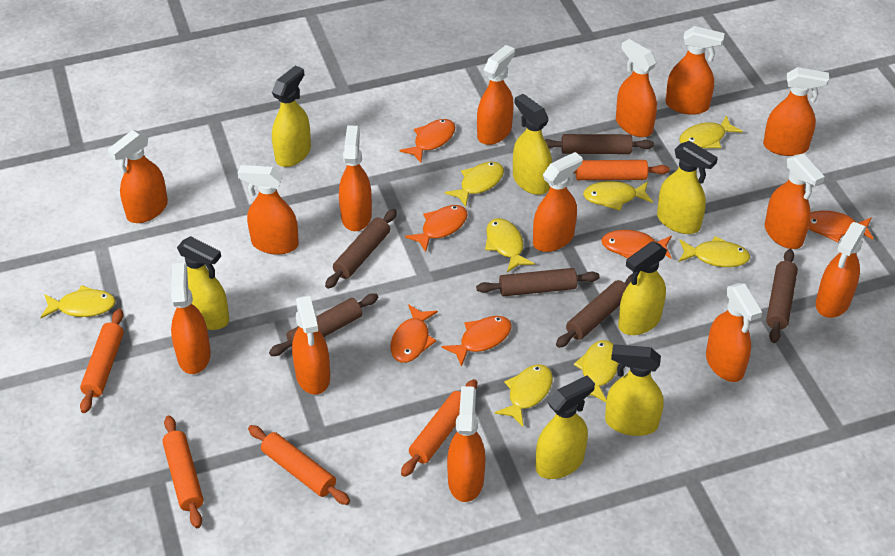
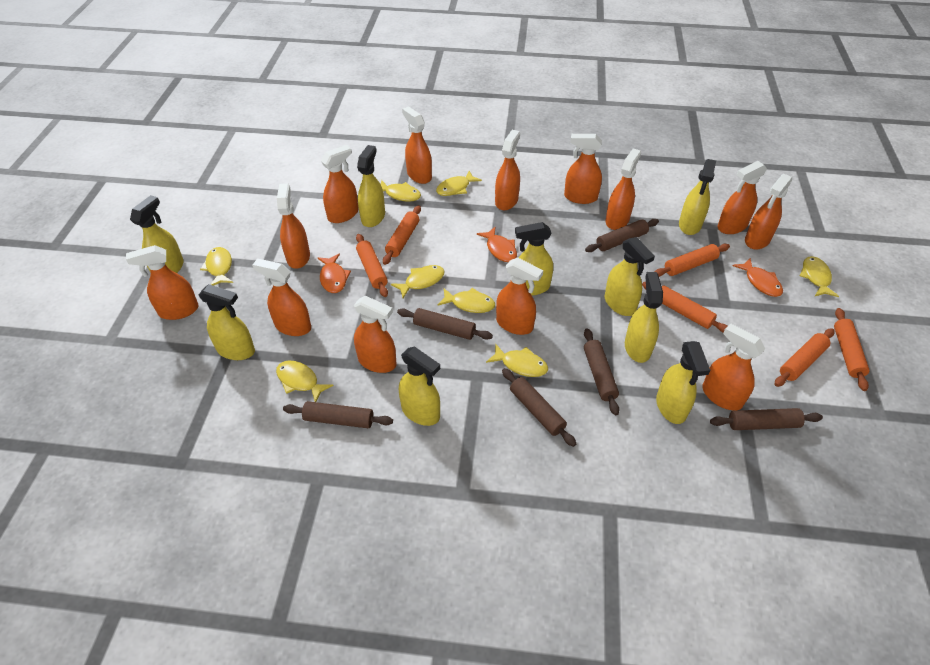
orange fish: [391,304,438,363] [400,119,455,163] [405,205,468,252] [442,316,511,367] [601,230,672,258] [808,211,873,242] = 6 -> [317,254,351,293] [477,227,517,262] [733,258,783,297] = 3
orange rolling pin: [80,309,124,413] [162,415,204,528] [248,425,350,505] [401,379,478,477] [574,160,670,180] = 5 -> [356,234,388,297] [383,205,421,265] [642,282,728,333] [655,244,730,277] [775,328,834,387] [834,308,870,391] = 6
orange spray bottle: [107,130,168,223] [171,263,211,374] [238,165,299,255] [292,295,330,395] [339,126,372,231] [447,386,485,502] [477,45,515,145] [533,152,583,252] [616,39,657,137] [666,26,725,115] [706,283,762,382] [763,67,829,156] [765,154,825,249] [816,222,866,318] = 14 -> [126,245,199,320] [252,259,311,336] [277,183,310,269] [321,145,359,223] [354,296,396,373] [402,106,432,184] [495,130,520,210] [496,257,543,335] [564,134,602,204] [605,148,641,230] [702,323,765,410] [718,161,767,234] [745,174,792,250] = 13
yellow spray bottle: [177,236,229,330] [272,65,311,167] [513,94,552,195] [536,375,595,479] [605,345,664,436] [618,241,667,335] [657,141,718,234] = 7 -> [130,195,184,273] [199,284,255,360] [357,145,385,227] [399,346,440,426] [515,222,553,295] [605,237,655,316] [625,272,663,363] [656,341,710,424] [679,159,716,235] = 9

